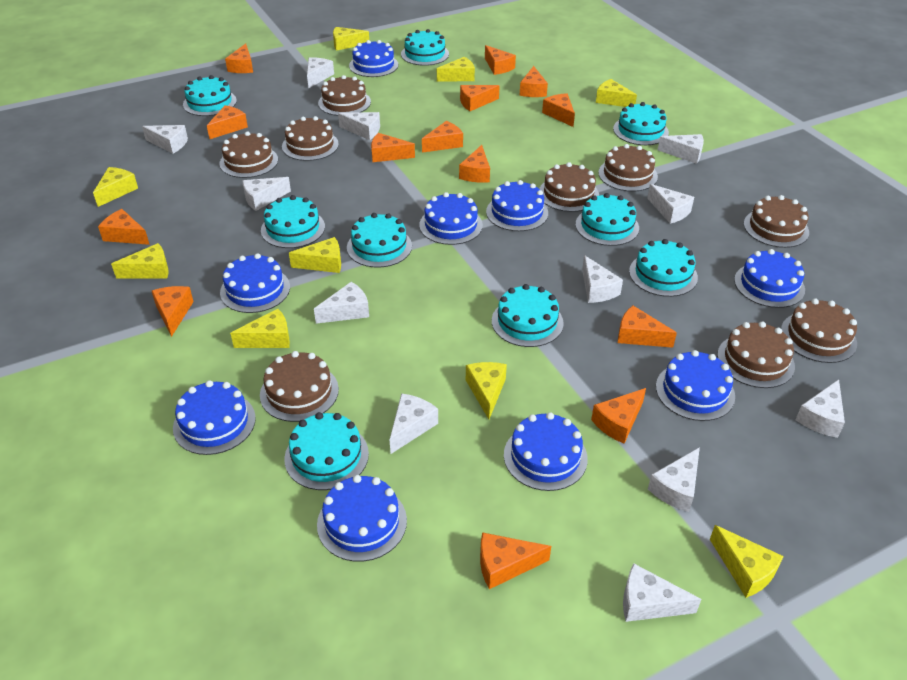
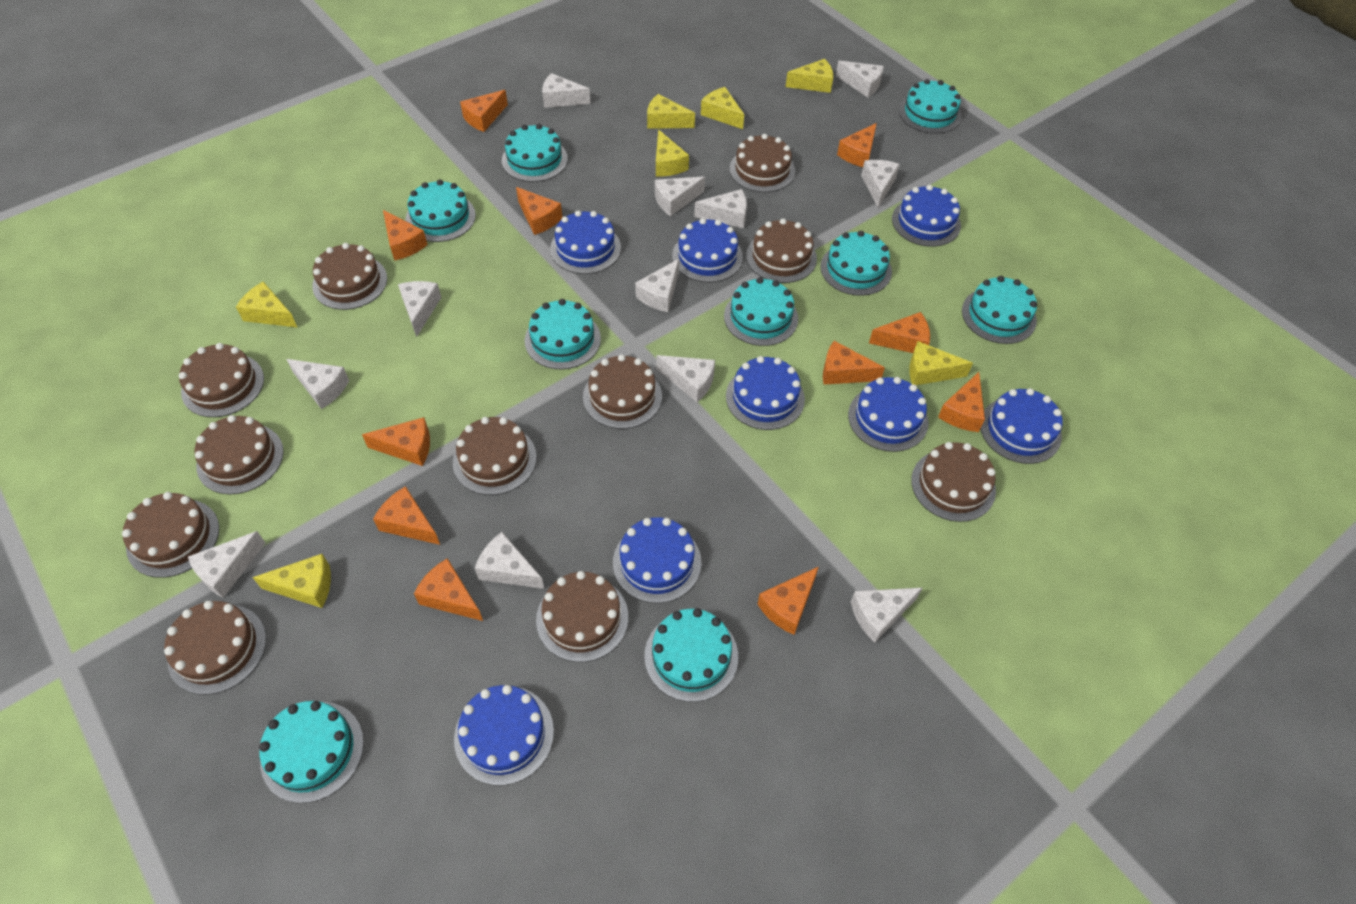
blue cake: [173,380,256,455] [220,253,290,313] [317,475,407,562] [349,40,398,77] [419,192,483,245] [486,180,548,231] [504,412,588,491] [656,350,735,421] [734,249,805,308] = 9 -> [454,685,554,786] [550,211,621,274] [613,517,701,603] [672,218,743,283] [726,356,805,430] [848,377,929,452] [892,185,961,247] [980,388,1063,464] = 8
brown cake: [219,131,278,178] [260,351,339,422] [282,116,339,161] [318,75,371,116] [539,162,599,212] [598,144,658,192] [717,322,795,388] [744,195,809,248] [781,298,857,363] = 9 -> [122,492,219,578] [164,601,266,695] [179,343,264,417] [195,415,284,494] [312,243,387,310] [453,417,537,495] [536,571,628,662] [583,354,662,429] [730,134,795,192] [746,218,817,283] [911,442,996,522] = 11
orange cheese: [98,209,150,245] [152,286,194,337] [207,105,248,139] [225,44,253,73] [371,133,415,162] [422,121,463,153] [459,145,490,183] [460,85,500,111] [480,532,551,589] [485,45,516,75] [519,66,548,97] [542,93,575,127] [591,388,646,444] [618,306,677,348] = 14 -> [362,417,430,466] [373,486,440,545] [383,210,428,261] [414,558,483,621] [460,90,508,132] [516,187,562,235] [758,567,819,635] [823,341,885,385] [837,123,877,167] [869,312,930,353] [938,372,985,432] = 11
yellow cheese: [93,167,138,207] [111,243,168,279] [230,309,290,348] [289,237,341,273] [333,27,369,51] [437,57,475,82] [466,362,507,419] [596,79,637,107] [710,525,784,598] = 9 -> [236,281,298,328] [252,554,331,608] [647,94,695,129] [656,130,689,176] [701,87,744,129] [786,59,833,93] [909,341,973,385] = 7

